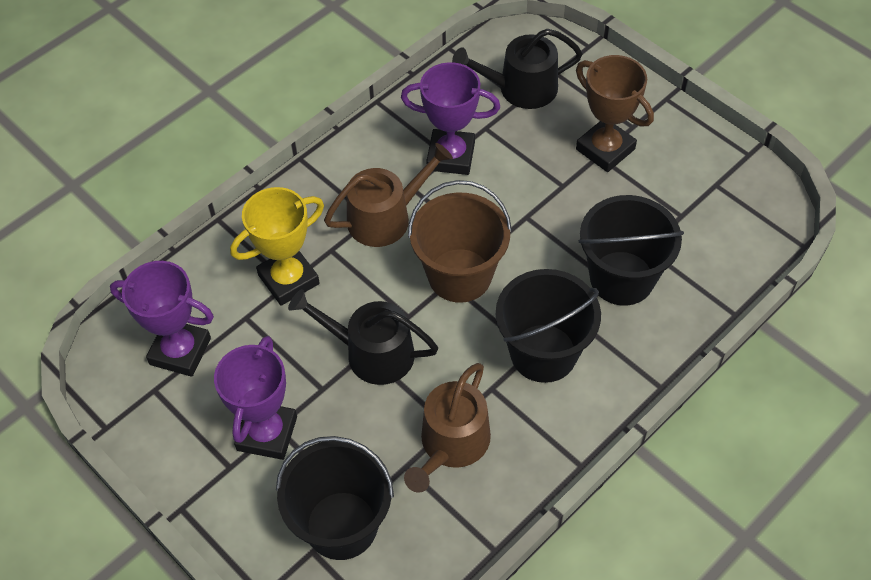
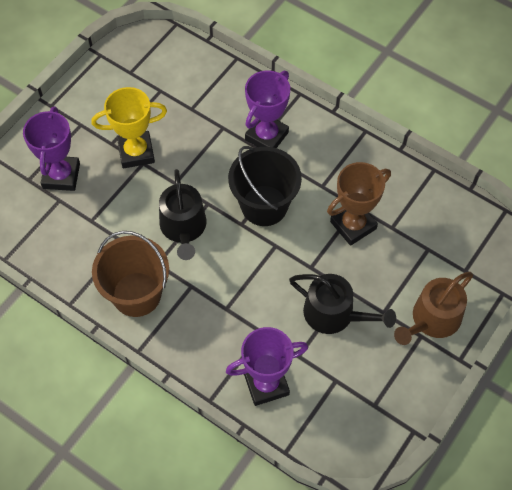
black bucket: [276,436,394,560] [496,269,601,383] [579,195,684,305] = 3 -> [228,146,302,226] = 1
brown watering can: [324,143,453,247] [404,363,491,493] = 2 -> [394,272,473,345] = 1

